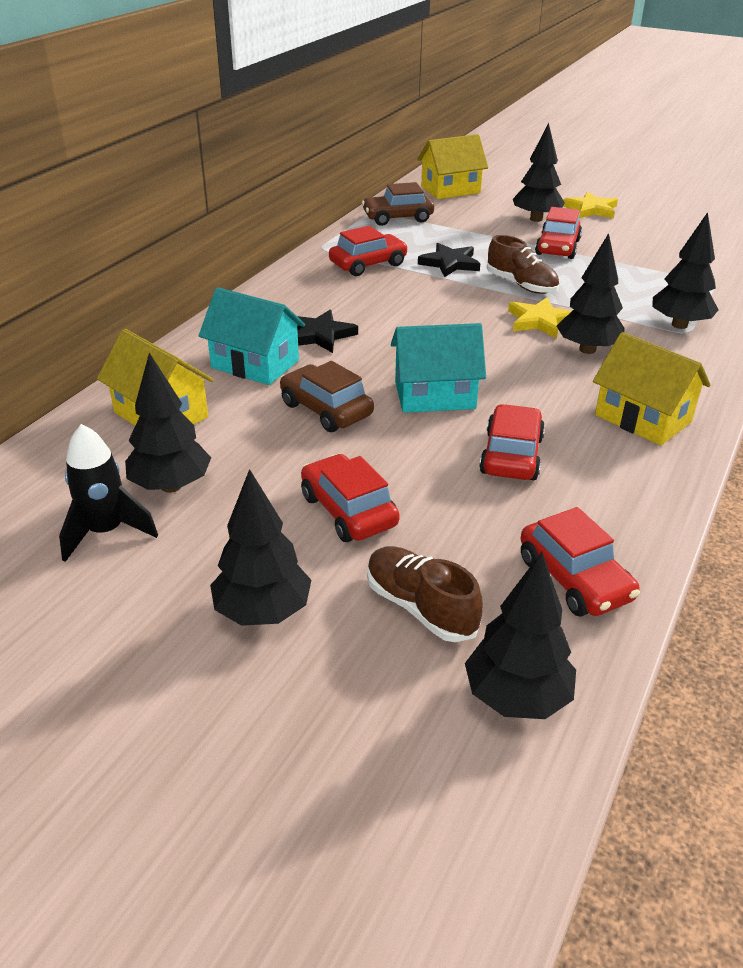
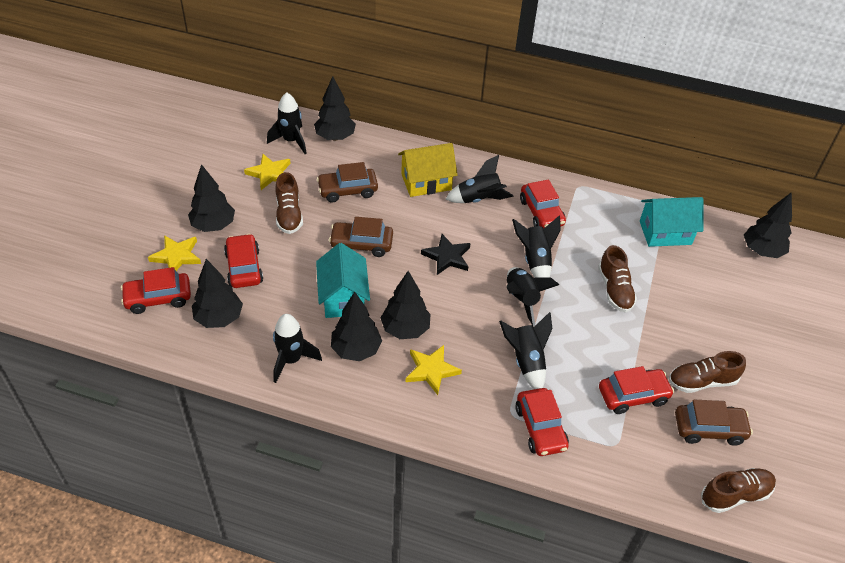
black rocket: [59,424,158,562] = 1 -> [267,92,307,154] [273,314,322,383] [446,155,513,203] [499,312,552,389] [506,267,559,327] [512,215,561,278] = 6
black star: [297,310,358,353] [418,243,480,277] = 2 -> [421,234,471,275] = 1
brown car: [280,361,374,432] [362,182,434,226] = 2 -> [317,162,378,203] [329,217,393,257] [675,400,753,446] = 3
brown shoe: [367,546,483,642] [487,235,559,294] = 2 -> [275,172,303,234] [598,245,637,312] [669,351,746,393] [701,468,776,513] = 4
yellow house: [97,329,214,426] [417,134,488,199] [593,332,711,446] = 3 -> [398,143,458,197] = 1
yellow star: [508,297,572,338] [563,191,618,219] = 2 -> [148,235,201,271] [244,154,291,190] [406,345,462,395] = 3

